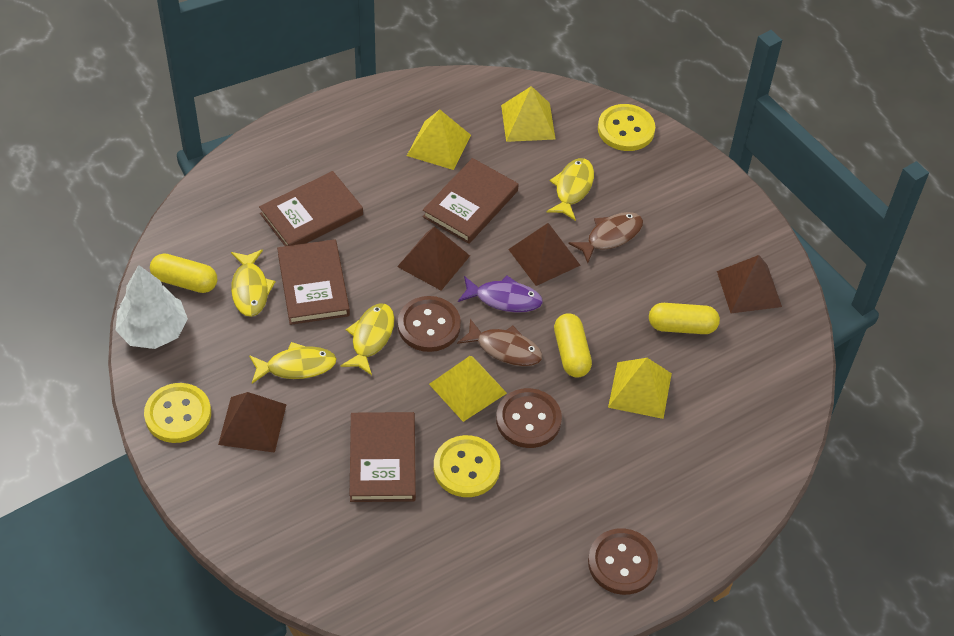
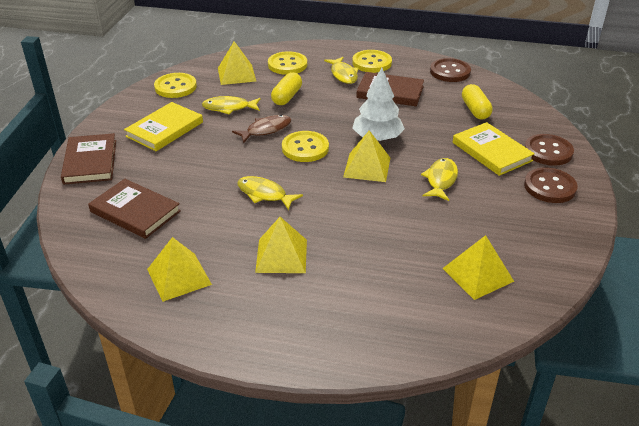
brown book: [259,171,363,246] [277,239,350,325] [350,412,416,502] [423,158,518,244] = 4 -> [61,133,116,185] [88,179,181,239] [356,72,424,106] = 3
brown fish: [457,319,543,366] [568,212,643,263] = 2 -> [232,115,291,143] = 1
brown pyramid: [218,392,287,453] [397,227,470,290] [508,223,581,286] [717,255,782,313] = 4 -> none = 0
purple fish: [458,275,543,313] = 1 -> none = 0
yellow book: none = 0 -> [124,102,203,151] [453,122,535,176] = 2
yellow button: [144,383,211,443] [434,435,500,497] [598,104,655,151] = 3 -> [154,73,197,98] [268,51,307,75] [282,131,329,162] [352,50,392,73] = 4
yellow capsule: [150,253,217,293] [554,313,592,378] [649,303,720,334] = 3 -> [271,72,302,105] [462,84,493,119] = 2
yellow pyramid: [407,110,471,170] [429,356,507,422] [501,86,556,142] [608,358,672,419] = 4 -> [147,237,212,302] [218,41,256,85] [255,217,307,273] [343,130,390,182] [442,235,514,300] = 5

